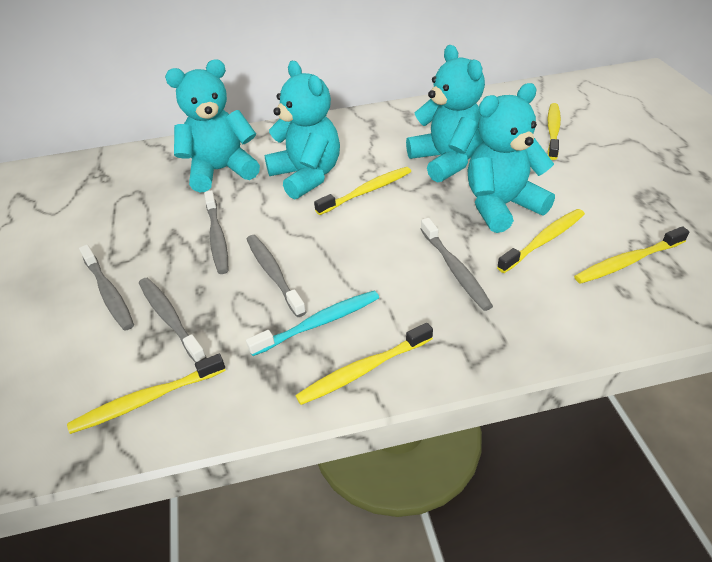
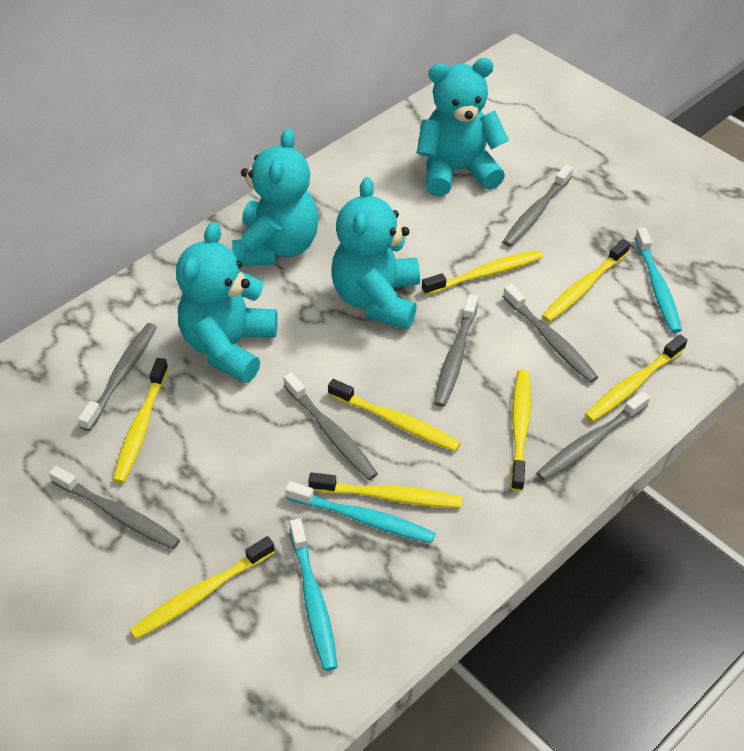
grey toothbrush: [79,245,134,331] [139,278,207,363] [204,190,228,274] [247,235,306,317] [420,218,493,311] = 5 -> [49,466,180,550] [78,323,157,431] [283,372,378,480] [434,294,478,407] [503,164,573,247] [503,284,598,383] [537,391,650,481] = 7
turquoise toothbrush: [246,291,379,356] = 1 -> [285,481,435,543] [290,518,337,671] [635,228,682,333] = 3
yellow toothbrush: [67,354,226,434] [295,323,433,405] [314,167,411,215] [497,209,585,273] [548,103,561,160] [574,226,689,284] = 6 -> [113,358,169,483] [130,536,275,640] [308,472,462,508] [328,379,461,452] [422,250,543,295] [510,370,531,491] [542,239,630,322] [585,335,687,422] = 8

